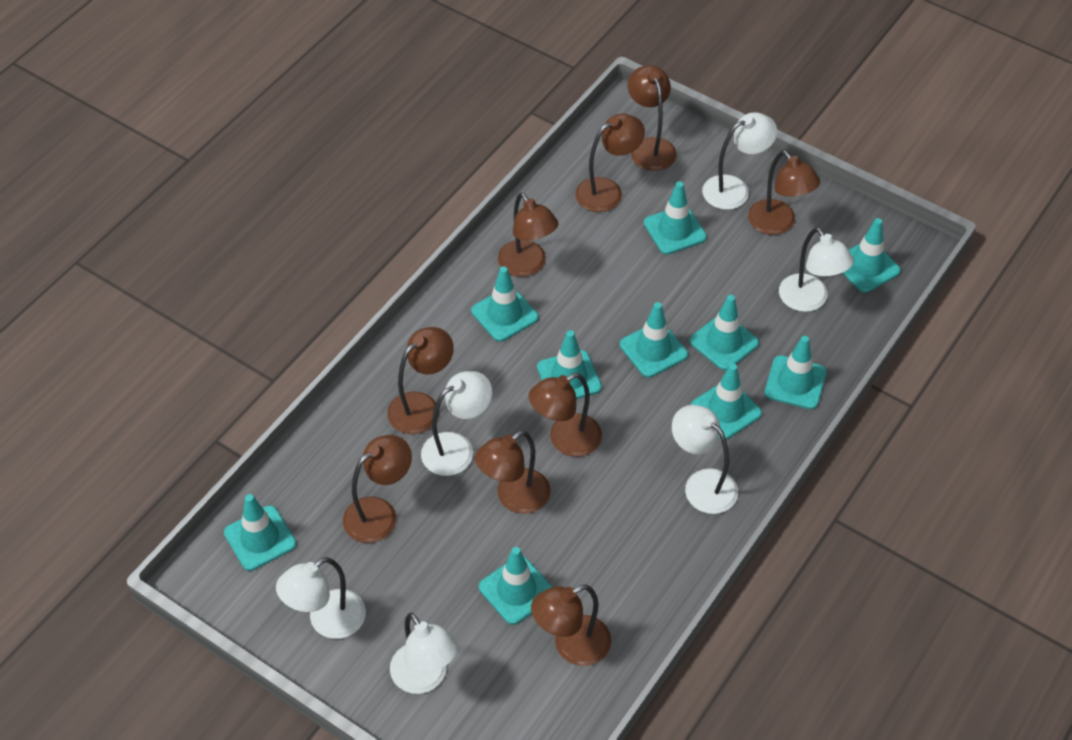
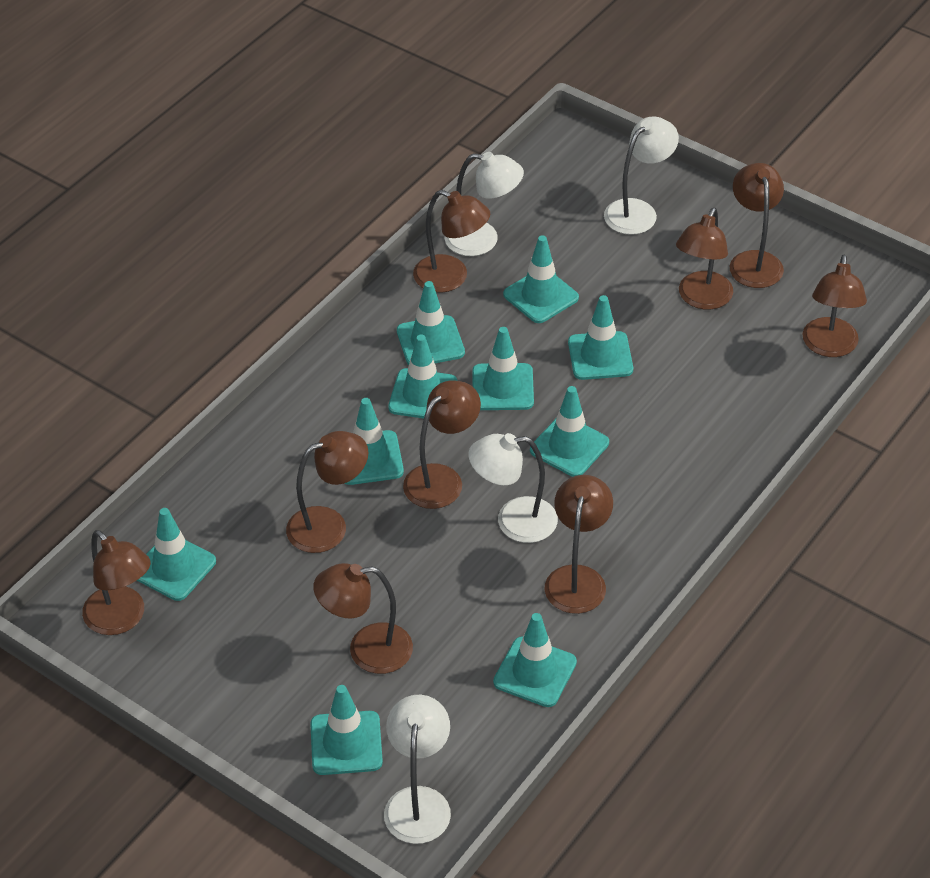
white lamp: [276,557,366,639] [390,613,458,694] [421,371,492,476] [672,405,738,514] [702,112,777,210] [779,227,854,312] = 6 -> [384,695,451,844] [444,152,524,256] [469,433,558,543] [604,117,679,235] = 4

